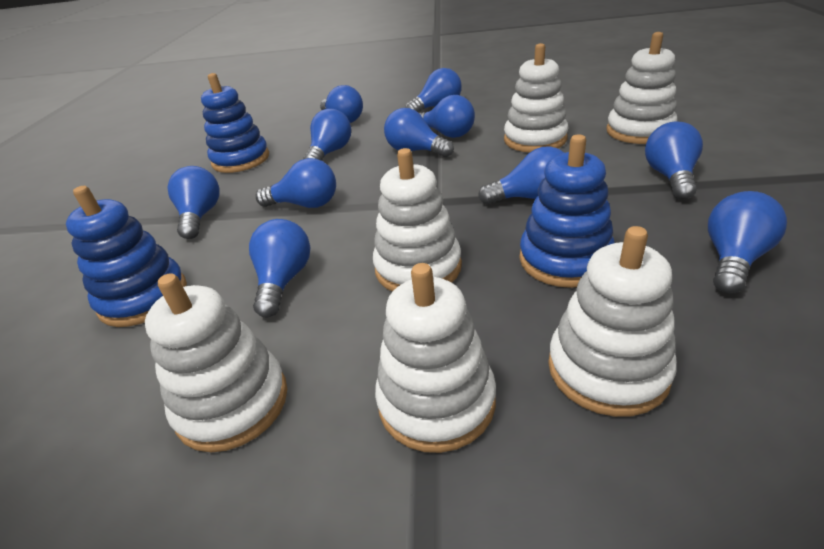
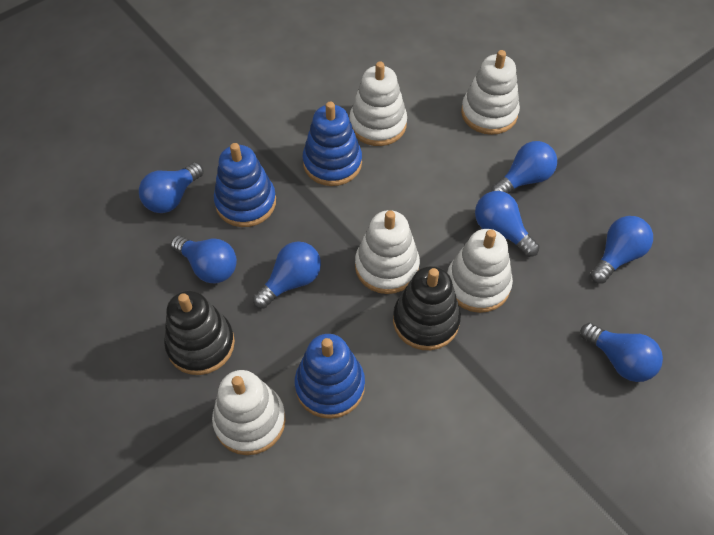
black stacking toy: none = 0 -> [164,290,235,375] [393,266,461,350] = 2
blue light bulb: [167,166,219,239] [249,219,310,318] [256,158,336,208] [303,109,351,161] [320,85,363,123] [384,108,454,157] [405,68,462,113] [419,95,475,138] [478,146,564,205] [645,121,703,200] [708,191,787,293] = 11 -> [139,162,204,213] [171,235,237,283] [253,241,321,308] [475,191,540,257] [491,141,557,193] [580,323,663,382] [591,216,653,284] = 7
white stacking toy: [145,273,287,452] [373,148,462,292] [375,263,496,453] [504,43,568,152] [548,226,677,417] [607,32,677,144] = 6 -> [212,370,286,455] [349,62,407,146] [355,210,420,294] [447,229,513,313] [461,50,520,135] = 5

